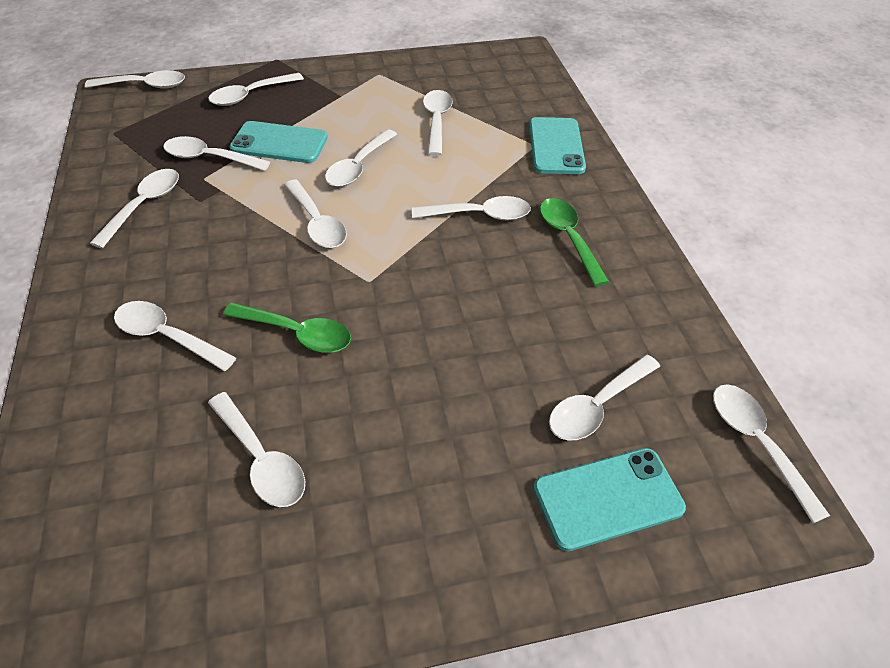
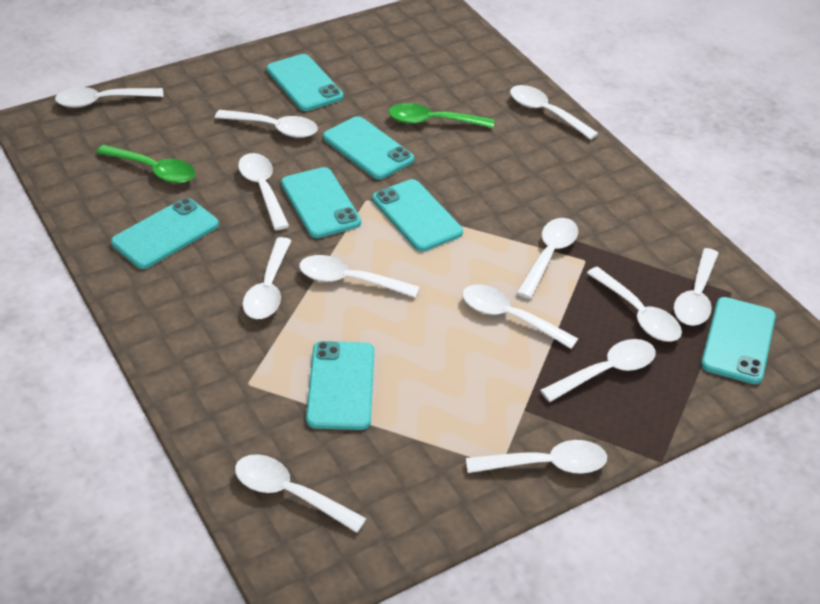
turquoise phone: [229,121,328,163] [529,117,586,174] [533,448,686,551] = 3 -> [111,198,219,269] [266,54,343,111] [281,167,361,238] [306,341,374,430] [323,116,414,179] [372,179,463,251] [701,297,776,384] = 7
white spoon: [85,70,185,89] [90,169,179,249] [114,301,236,371] [163,136,270,171] [208,73,304,106] [208,392,305,507] [284,179,347,248] [325,129,397,187] [412,196,531,221] [423,90,453,156] [549,354,660,441] [713,384,830,523] = 12 -> [55,87,164,108] [215,110,318,138] [235,454,367,533] [238,153,289,230] [242,237,292,319] [299,255,420,298] [462,284,578,349] [466,440,607,474] [510,85,599,140] [516,218,578,299] [540,339,656,402] [587,267,682,341] [674,248,719,326] = 13

